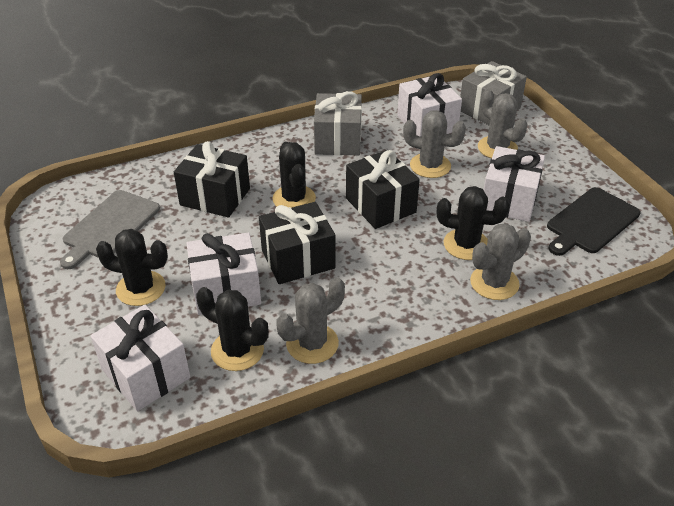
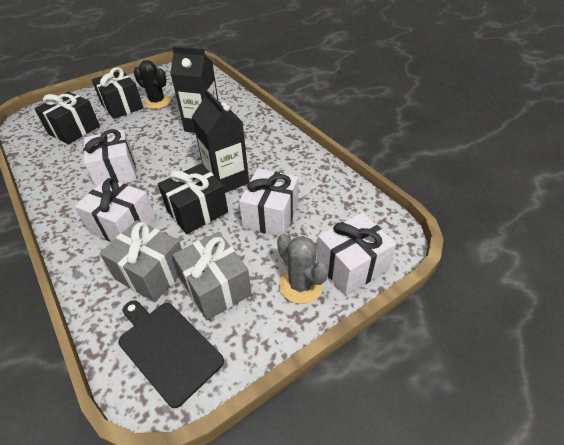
black cactus: [96,229,168,306] [196,287,269,371] [273,142,316,208] [437,186,509,260] = 4 -> [134,60,171,109] = 1
black carton: none = 0 -> [170,46,218,133] [192,89,249,193] = 2
grey cactus: [276,277,345,364] [403,110,466,178] [470,223,531,300] [478,89,528,158] = 4 -> [277,234,329,304] = 1
grey cutting board: [60,190,160,269] = 1 -> none = 0

